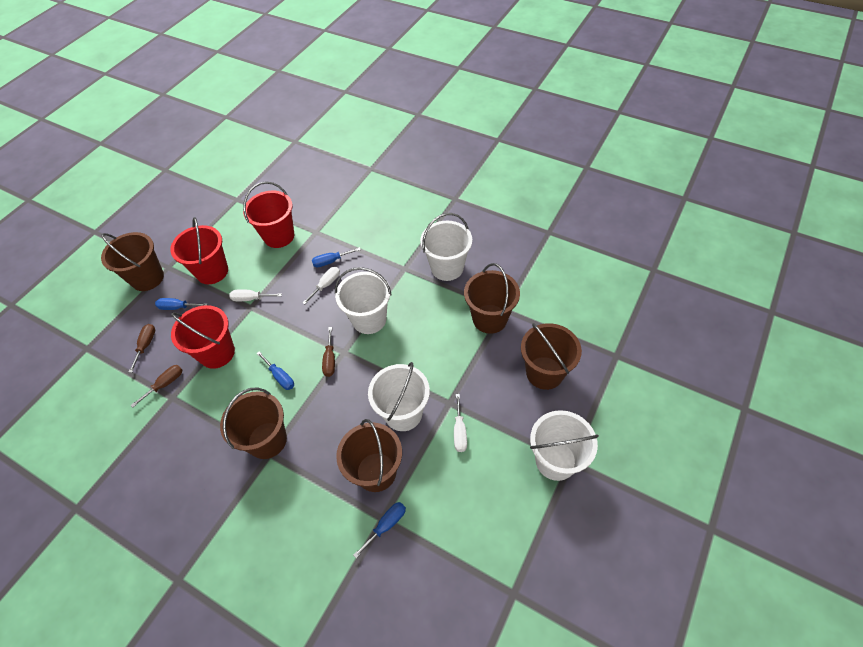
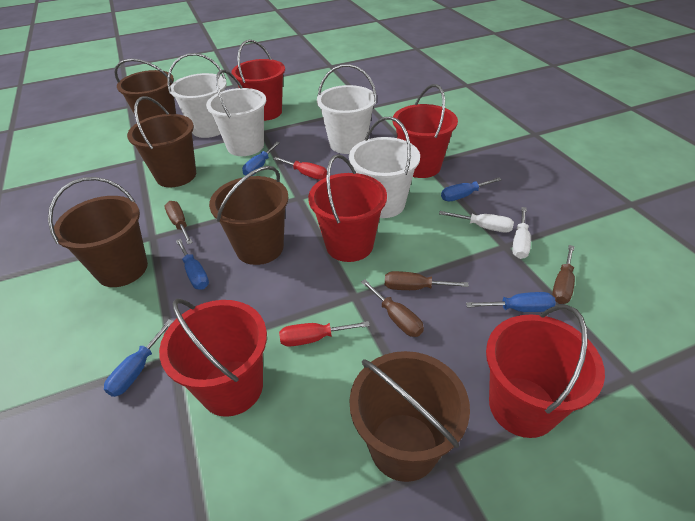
blue screwdriver: [155,298,207,310] [256,351,294,390] [312,247,361,267] [353,502,406,558] = 4 -> [104,319,174,397] [176,239,209,289] [242,142,280,176] [441,177,502,201] [466,292,556,312] = 5
brown screwdriver: [129,324,155,373] [130,365,183,408] [322,327,335,377] = 3 -> [165,201,193,244] [361,279,424,337] [385,271,469,290] [552,245,575,304] = 4
red bucket: [170,217,228,284] [171,305,235,369] [243,181,294,248] = 3 -> [159,299,267,417] [231,40,285,121] [308,154,387,262] [393,84,458,178] [486,305,605,438] = 5
red screwdriver: none = 0 -> [273,157,327,180] [279,321,370,347] = 2
white screwdriver: [229,289,282,301] [303,267,340,304] [454,394,467,452] = 3 -> [439,211,514,233] [512,207,531,259] = 2

